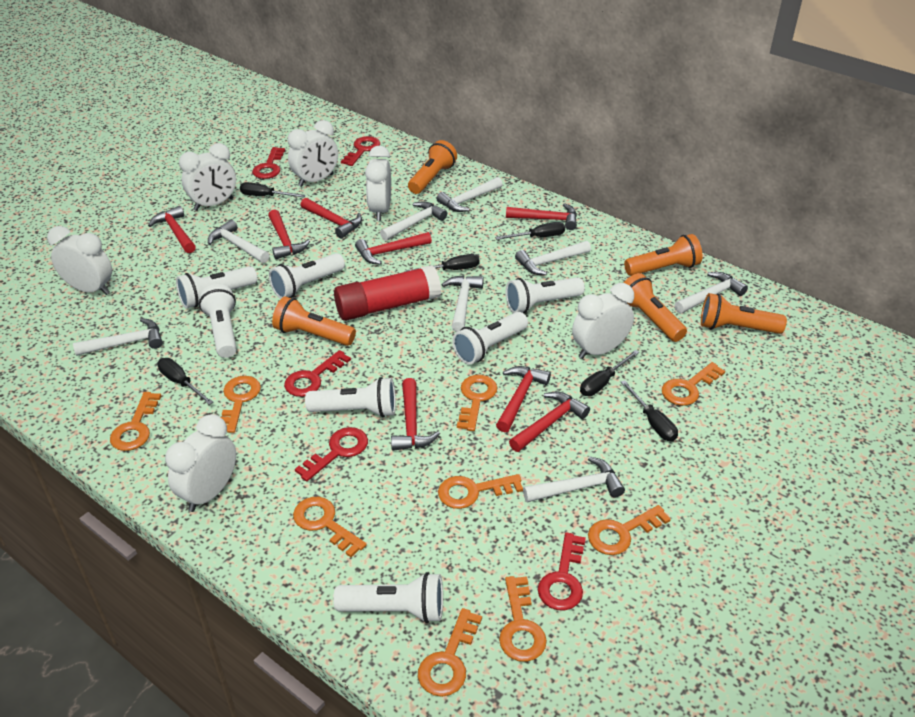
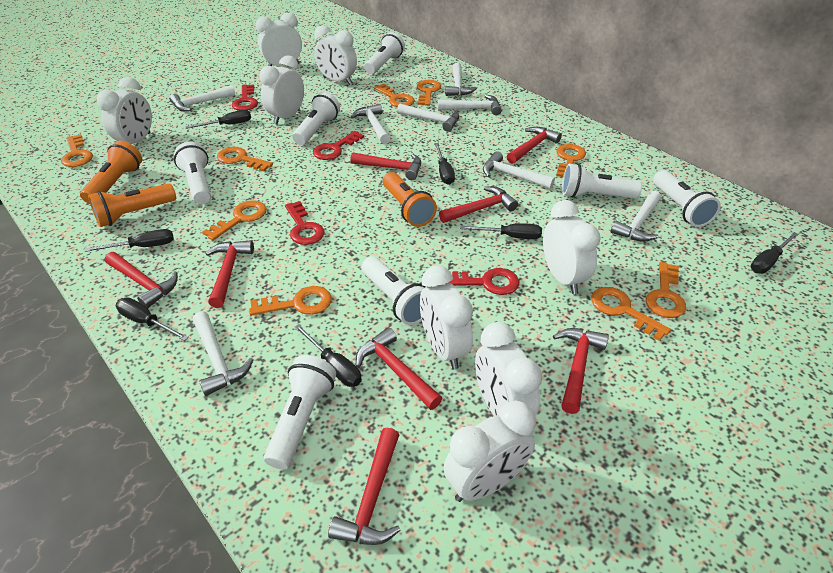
black screwdriver: [157,358,213,405] [240,182,306,197] [406,254,480,272] [495,222,565,240] [580,350,639,396] [621,380,678,441] = 6 -> [85,229,174,252] [116,297,189,341] [186,110,251,129] [294,324,362,387] [435,143,455,185] [460,223,542,239] [750,232,799,274] = 7
orange flashlight: [272,296,356,346] [408,140,457,194] [623,273,687,342] [624,234,702,276] [701,293,787,334] = 5 -> [80,141,142,204] [88,183,176,227] [383,172,437,227] = 3
red glue stick: [334,265,441,321] = 1 -> none = 0
red key: [252,147,285,179] [284,350,351,397] [295,427,368,482] [341,136,380,166] [538,532,586,611] = 5 -> [232,84,258,110] [285,201,325,245] [313,131,364,160] [449,268,519,295] = 4
white clock: [47,226,112,295] [165,414,236,512] [179,143,236,210] [288,120,338,187] [365,145,391,221] [572,283,634,359] = 6 -> [97,77,152,144] [256,13,302,66] [260,56,304,124] [314,25,357,85] [420,265,473,369] [444,400,536,502] [475,322,542,416] [543,200,601,294] = 8

